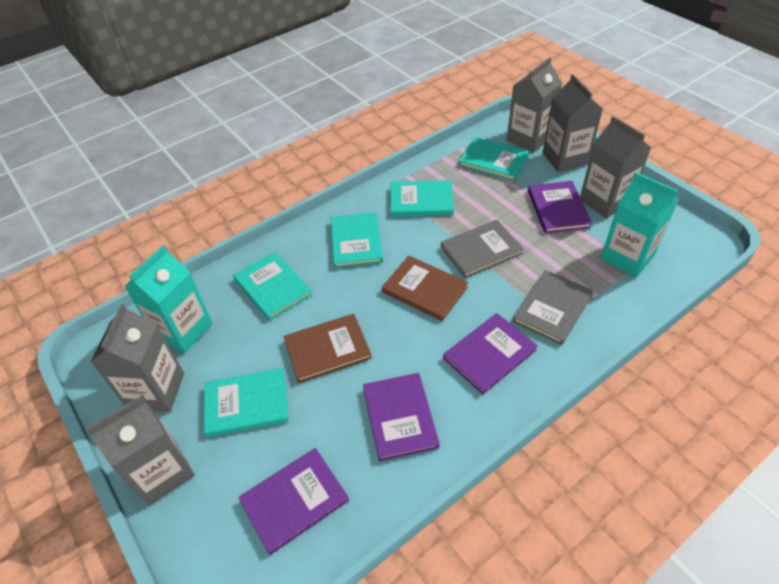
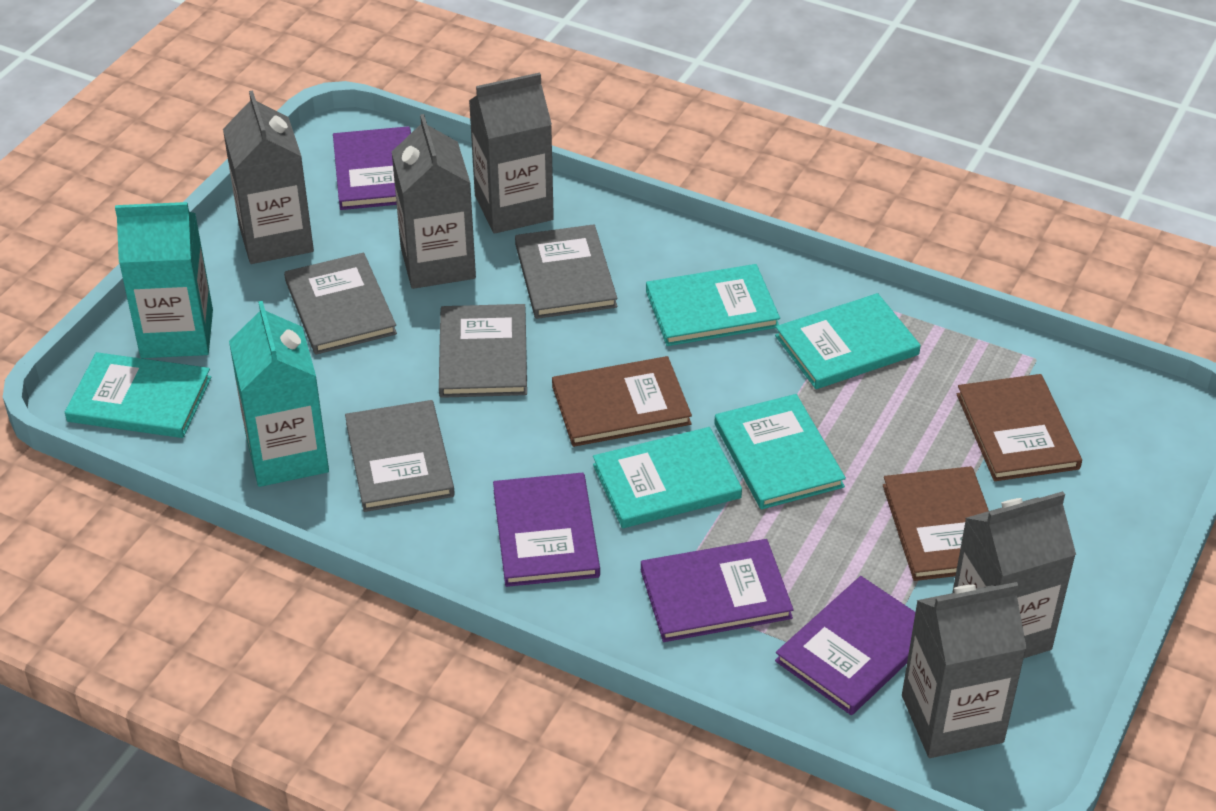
brown book: [283,314,372,383] [382,256,468,321] = 2 -> [552,356,692,447] [883,466,989,581] [957,374,1082,481] = 3
grey book: [441,220,524,278] [512,270,593,345] = 2 -> [284,253,397,355] [345,400,455,512] [439,304,527,398] [515,224,617,319] = 4

